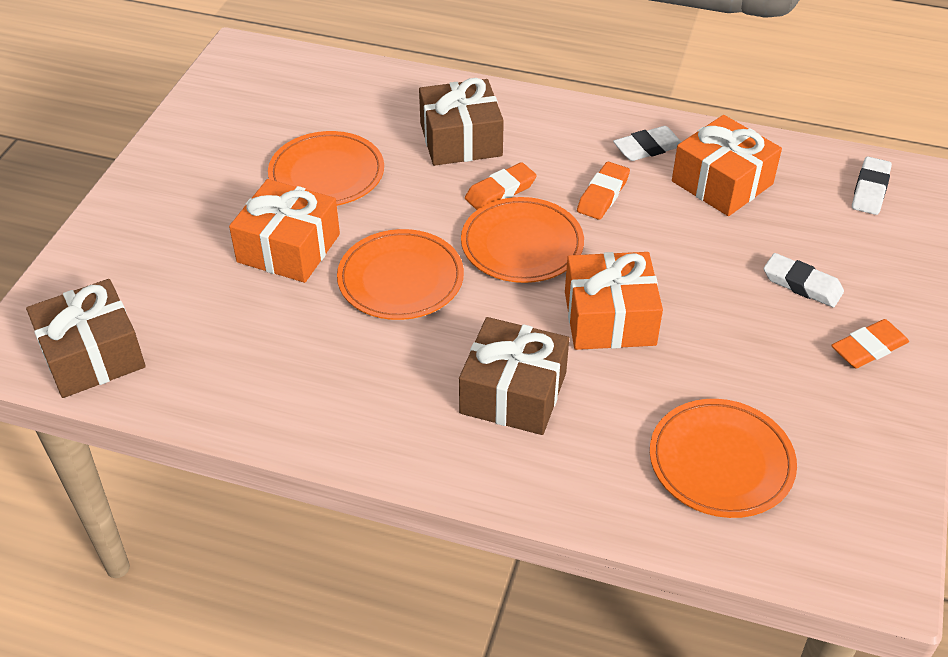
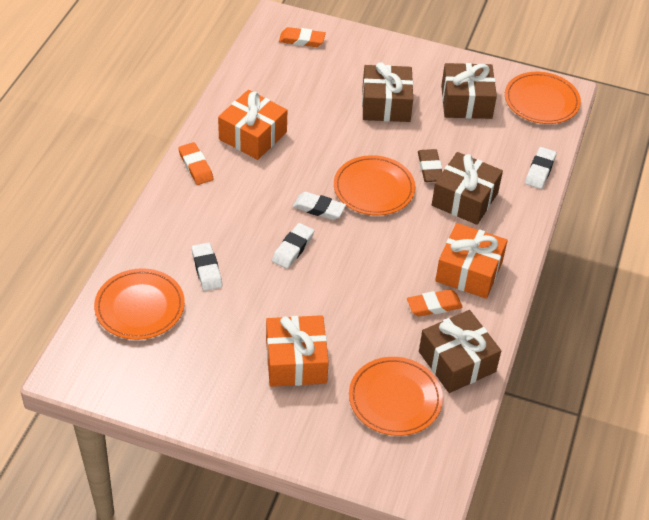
brown eraser: none = 0 -> [418,149,442,182] = 1
brown gift: [26,279,146,398] [419,78,504,166] [459,317,569,435] = 3 -> [362,62,413,122] [419,310,501,393] [432,152,503,225] [441,63,497,119] = 4
white eraser: [613,126,681,161] [764,253,844,307] [852,157,892,215] = 3 -> [191,242,222,291] [272,223,314,269] [293,192,346,220] [525,147,557,189] = 4

